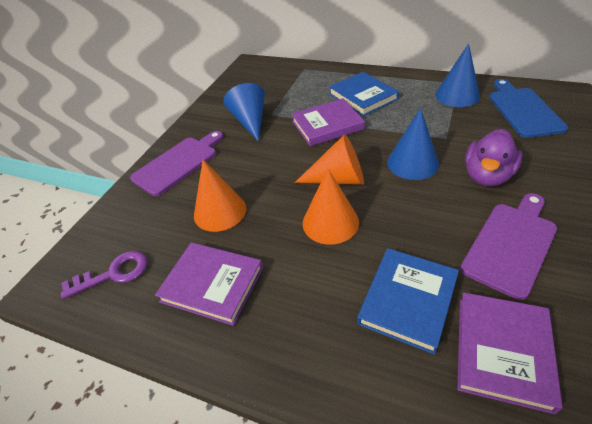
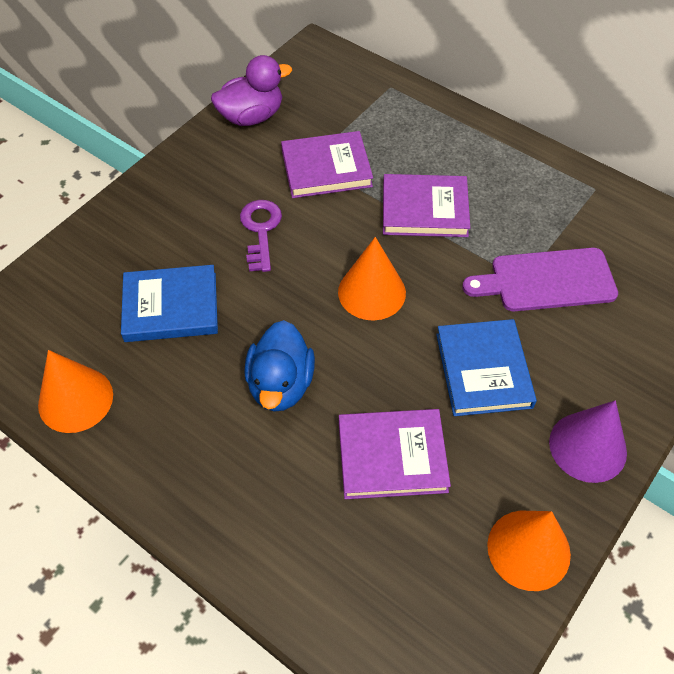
blue cone: [223,83,265,142] [387,108,439,180] [435,43,480,107] = 3 -> none = 0
blue cutting board: [489,79,568,138] = 1 -> none = 0
blue duck: none = 0 -> [244,320,315,412] = 1
purple cone: none = 0 -> [549,400,627,483] = 1
purple cutting board: [130,131,223,196] [460,193,557,300] = 2 -> [462,248,618,311] = 1

